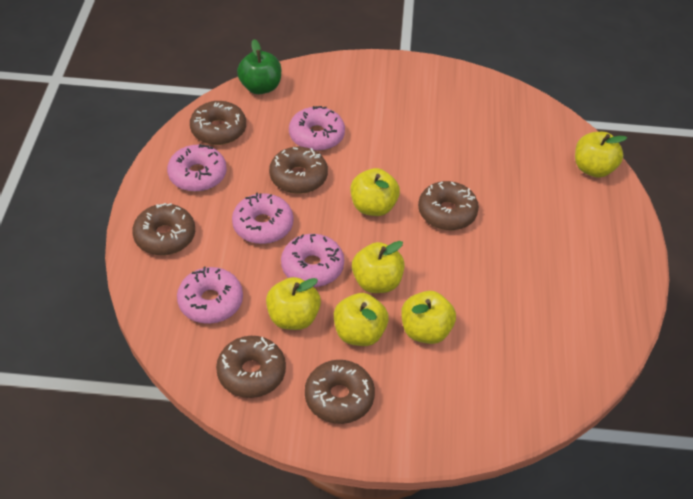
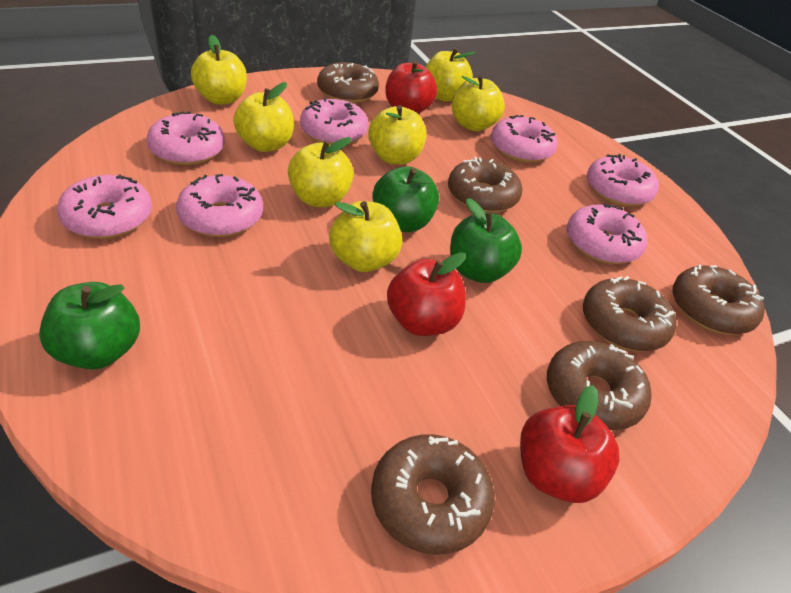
green apple: [237,39,281,94] = 1 -> [39,282,140,369] [372,166,439,232] [450,198,522,283] = 3
pink donut: [167,144,227,192] [177,267,243,324] [232,192,293,244] [281,234,344,287] [289,106,345,151] = 5 -> [57,174,152,239] [146,111,225,165] [176,174,263,237] [300,98,368,145] [491,115,558,163] [567,204,647,264] [587,154,659,206] = 7
red apple: none = 0 -> [385,61,437,114] [387,252,466,336] [520,385,619,503] = 3
yellow apple: [266,277,321,330] [334,293,389,346] [351,168,400,216] [352,241,405,293] [401,291,456,344] [575,132,627,178] = 6 -> [191,35,247,105] [233,82,294,152] [288,137,354,207] [329,201,402,272] [368,105,426,165] [426,48,475,102] [452,75,505,131] = 7

